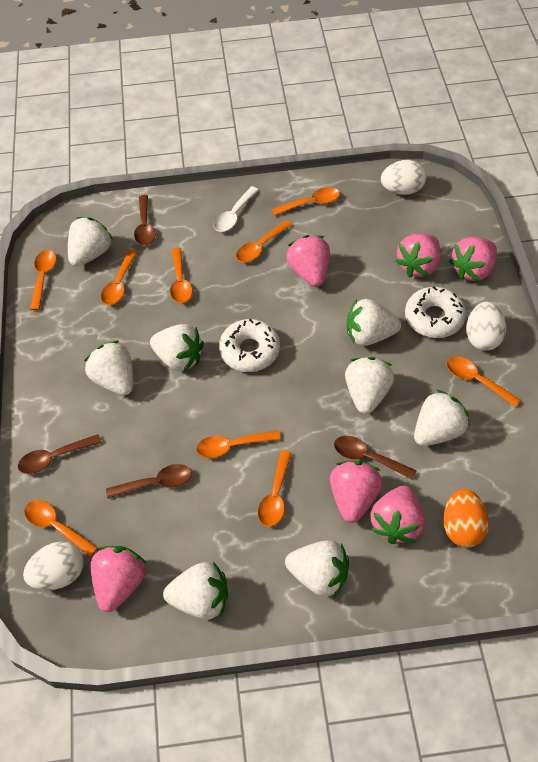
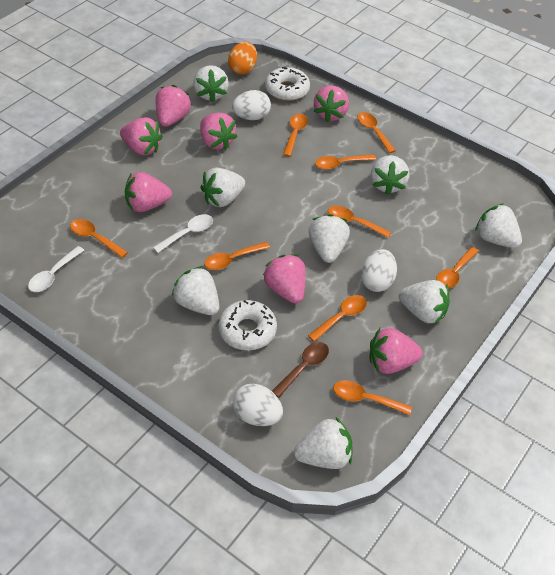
brown spoon: [18,434,102,474] [106,464,192,498] [134,195,155,245] [334,436,417,480] = 4 -> [272,342,329,398] = 1
pink strawberry: [91,546,147,612] [286,235,330,287] [330,461,383,523] [370,485,424,544] [395,234,441,278] [449,237,497,281] = 6 -> [120,117,163,156] [125,172,172,212] [156,85,191,127] [200,113,238,150] [263,254,306,304] [314,85,349,123] [369,328,423,374] = 7
white spoon: [214,186,258,232] = 1 -> [28,246,84,292] [153,214,213,253] = 2

